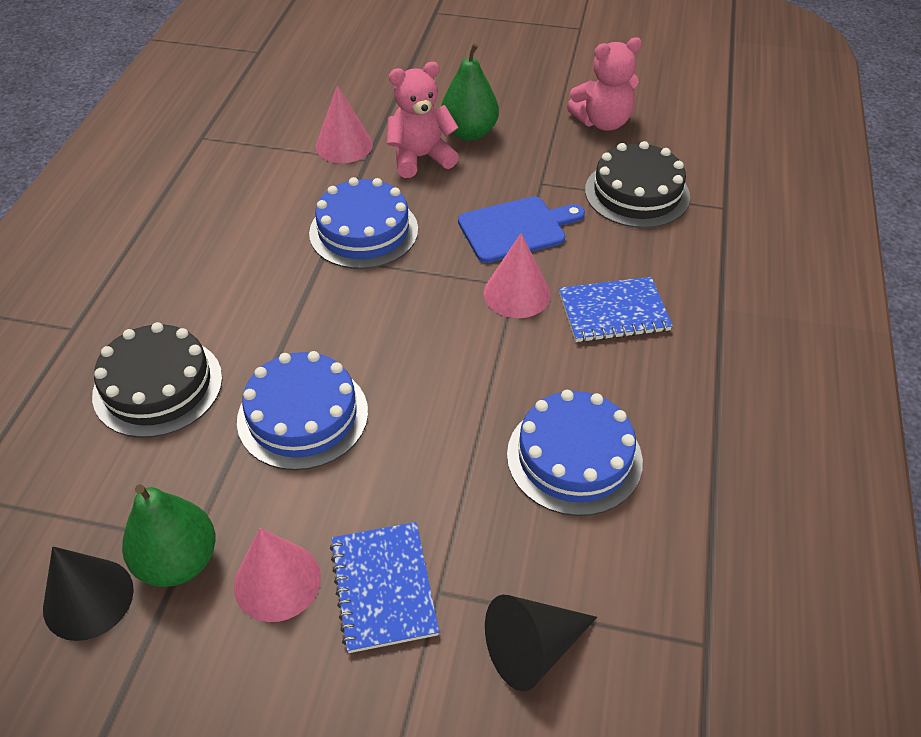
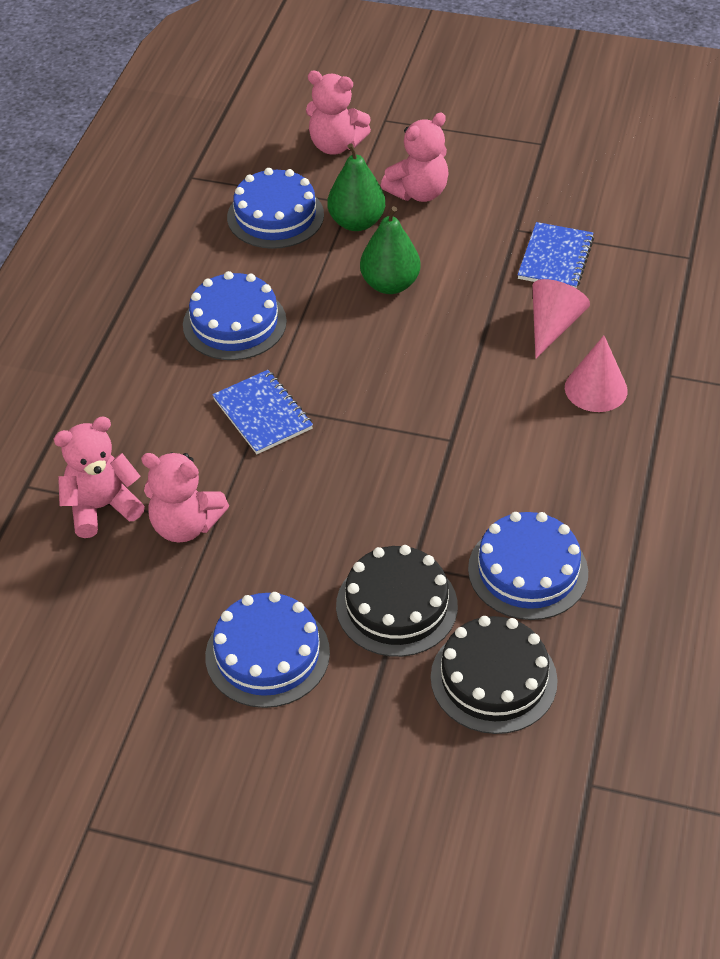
black cone: [43,546,134,641] [485,595,597,691] = 2 -> none = 0
blue cake: [237,351,368,470] [309,177,418,269] [507,390,643,516] = 3 -> [183,271,287,360] [205,592,330,708] [227,168,324,249] [468,512,588,620] = 4
blue cutting board: [458,196,585,263] = 1 -> none = 0
pink cone: [234,528,321,622] [316,85,373,163] [483,233,551,318] = 3 -> [532,279,590,359] [565,335,628,412] = 2
pink teddy bear: [387,62,459,178] [567,37,642,131] = 2 -> [54,416,145,538] [141,452,229,542] [306,71,371,155] [381,113,449,202] = 4

